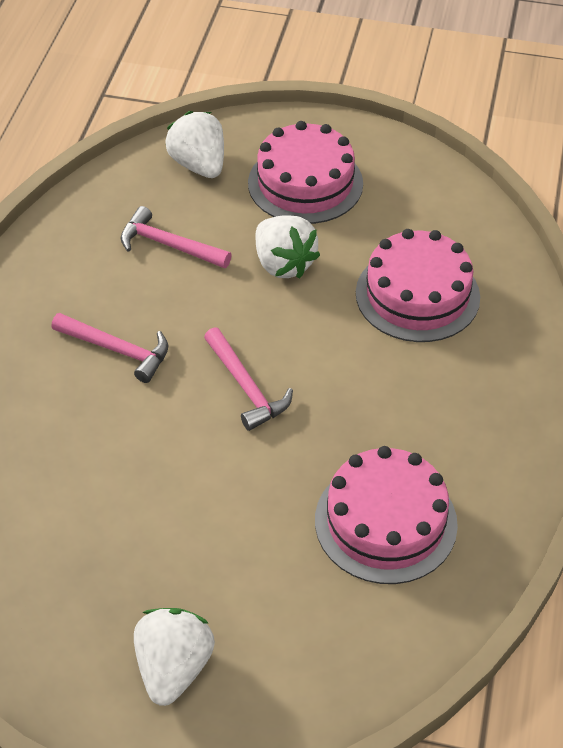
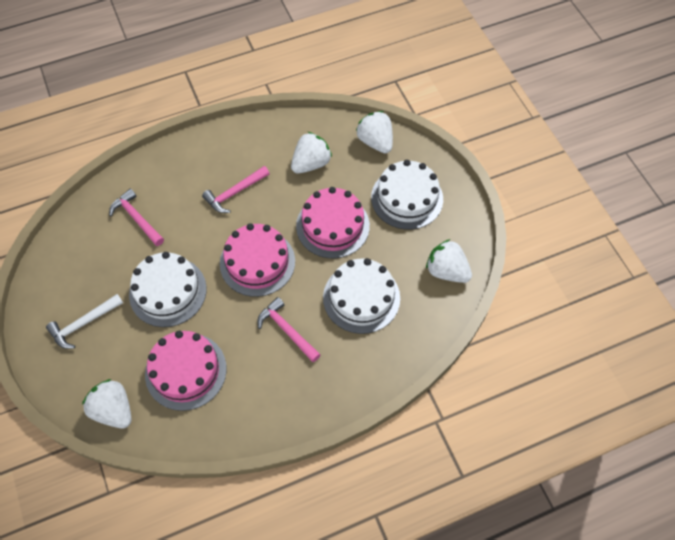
white cake: none = 0 -> [129,252,207,327] [323,258,400,334] [371,160,443,230] = 3
white hammer: none = 0 -> [46,294,123,349] = 1
white strawberry: [134,608,215,706] [165,111,224,178] [256,215,320,278] = 3 -> [82,379,131,428] [291,132,332,173] [356,111,393,153] [426,239,472,283] = 4

